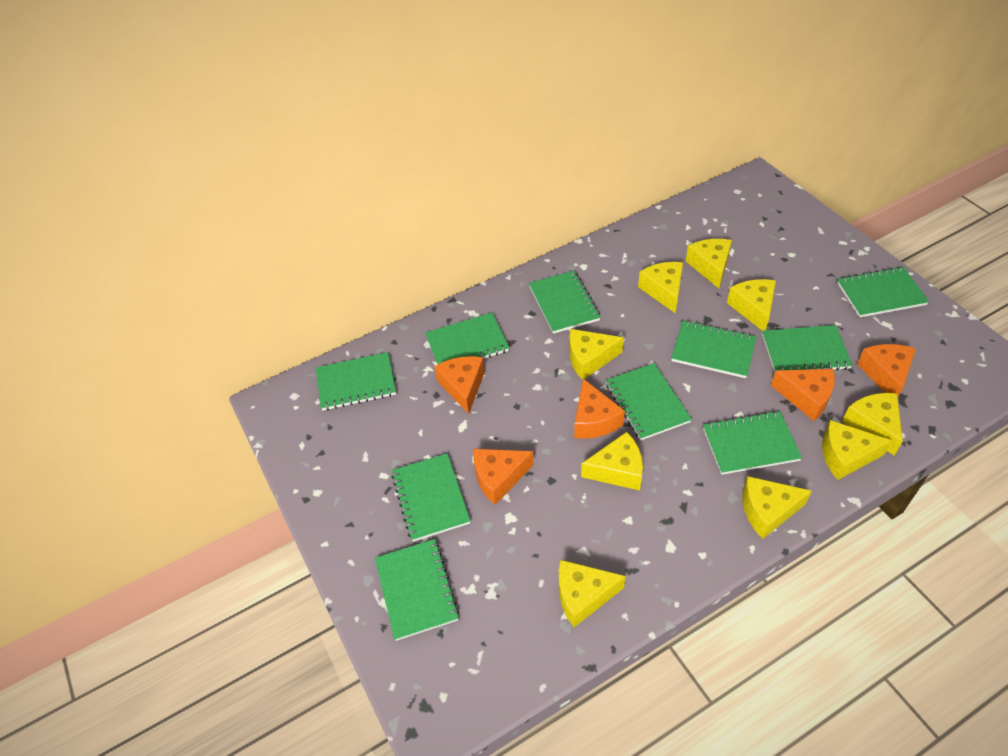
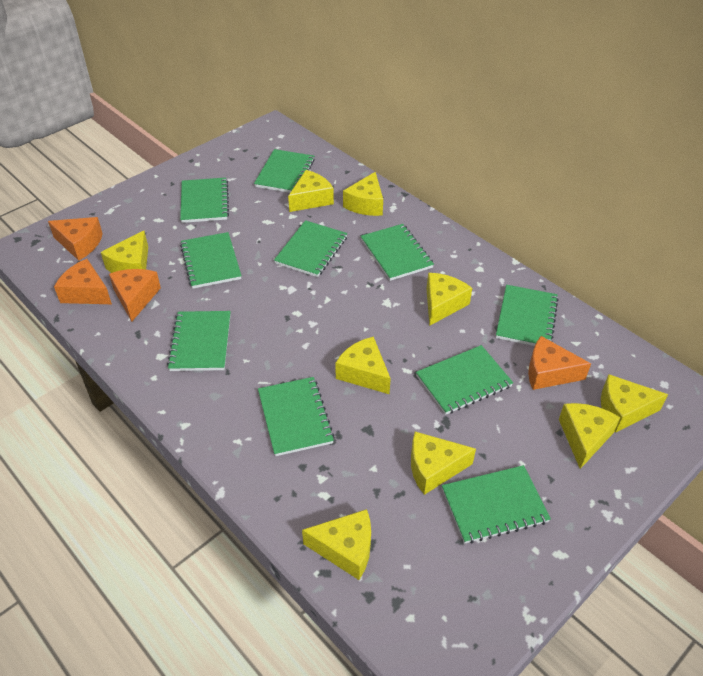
orange cheese: [434,356,485,414] [473,449,534,505] [574,379,625,439] [771,369,835,421] [857,344,916,396] = 5 -> [48,217,103,260] [54,259,112,304] [109,269,161,322] [528,336,591,390] = 4

